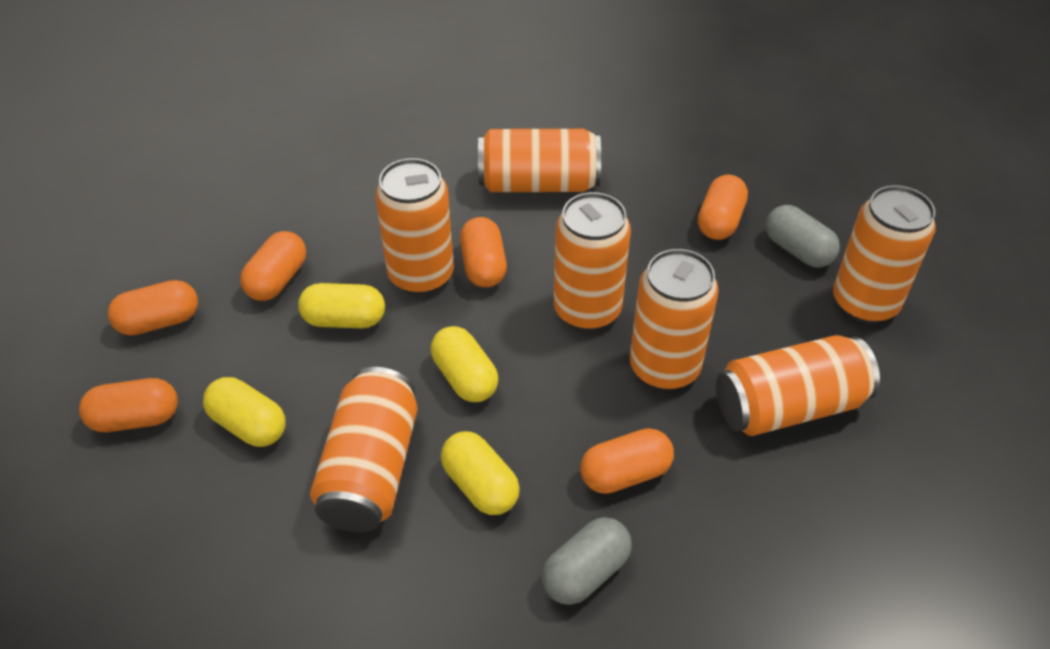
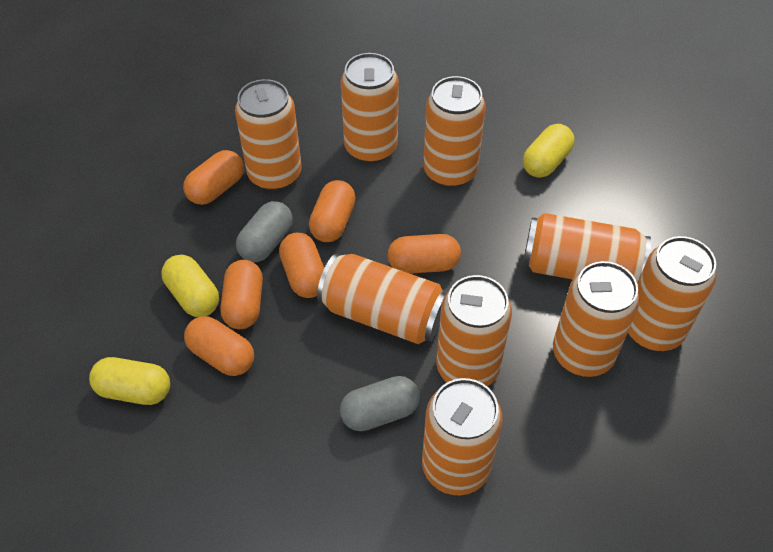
orange can: [310,367,418,532] [375,158,454,295] [478,129,601,192] [553,192,631,331] [630,249,719,390] [716,335,880,436] [833,185,936,323] = 7 -> [235,79,302,191] [317,254,446,344] [341,53,399,163] [422,378,503,495] [423,76,486,188] [436,275,512,386] [523,213,651,283] [553,261,640,377] [628,236,717,351] = 9
yellow capsule: [203,377,286,447] [298,283,385,328] [431,326,498,402] [441,431,520,515] = 4 -> [89,357,170,405] [162,255,219,317] [523,124,574,178] = 3

